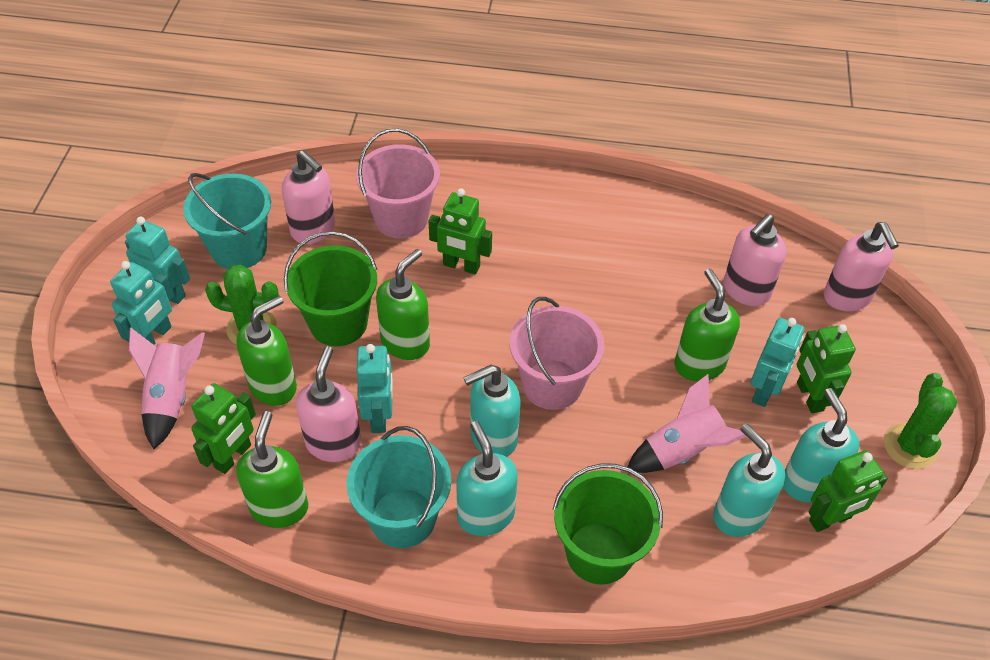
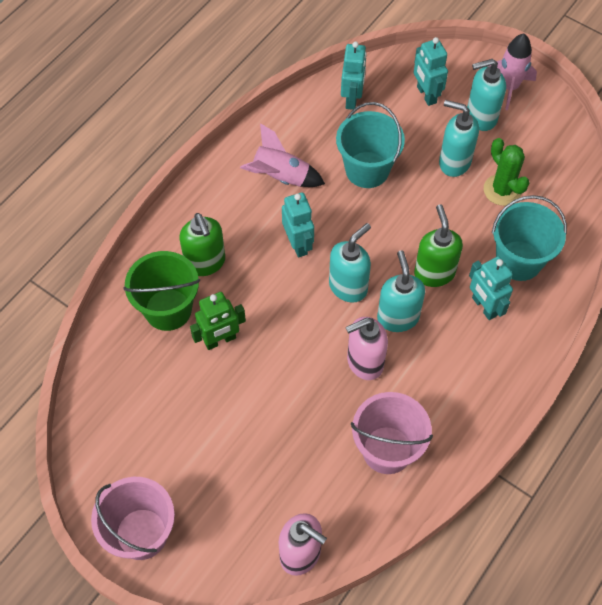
green bucket: [284,231,377,346] [553,463,663,585] = 2 -> [123,251,200,331] = 1
green cactus: [205,265,279,345] [884,373,957,469] = 2 -> [484,138,530,206] = 1
green robot: [191,383,256,474] [429,188,492,274] [797,324,856,413] [809,450,888,532] = 4 -> [190,292,246,350] = 1
green soap dispenser: [236,295,297,406] [236,411,308,528] [376,249,430,360] [675,269,740,382] = 4 -> [179,213,225,276] [414,204,463,287] = 2
pink soap dispenser: [282,150,335,244] [296,346,362,462] [723,214,786,306] [824,222,899,311] = 4 -> [278,513,327,576] [346,317,388,380] = 2

